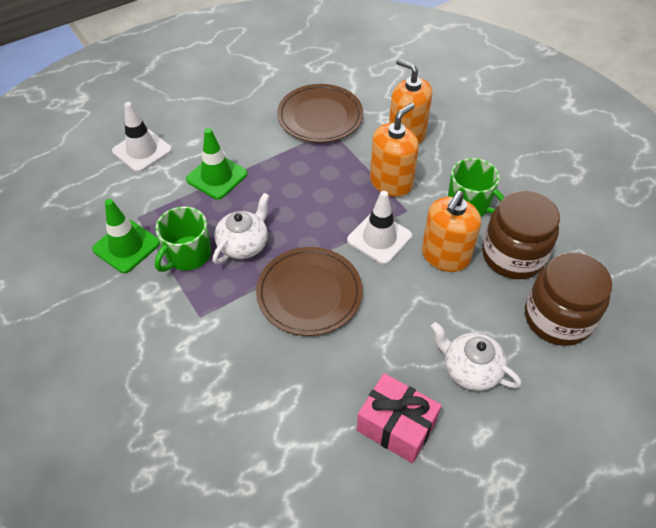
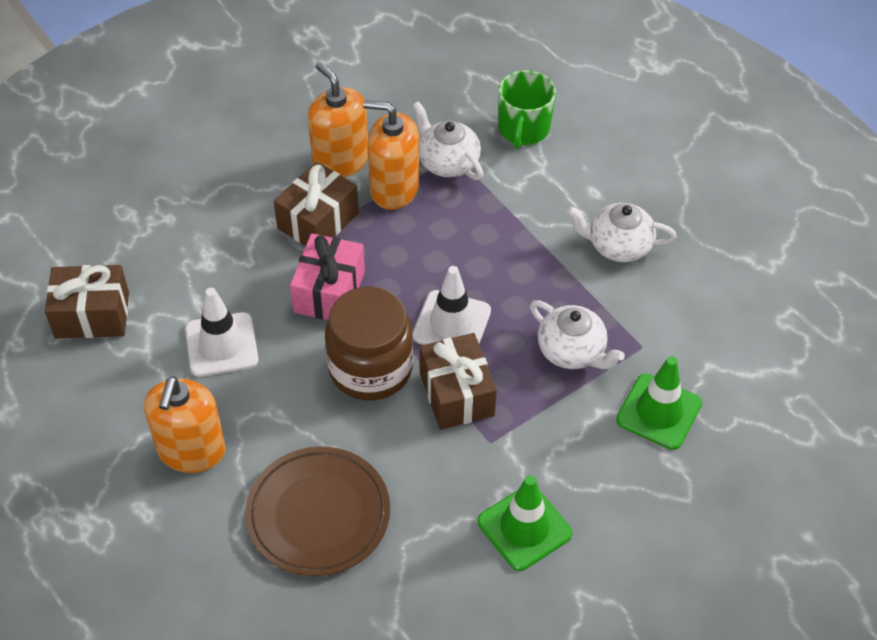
brown gift: none = 0 -> [45,265,129,339] [274,162,359,246] [419,333,497,430] = 3
brown jar: [482,191,560,279] [525,252,612,346] = 2 -> [325,286,413,400] = 1
brown plate: [256,247,363,336] [277,84,363,143] = 2 -> [245,447,390,576] = 1
green mug: [155,206,211,272] [448,158,504,217] = 2 -> [498,70,556,149] = 1
white teapot: [213,193,270,264] [431,322,521,391] = 2 -> [413,101,484,180] [530,300,625,369] [567,203,677,262] = 3

